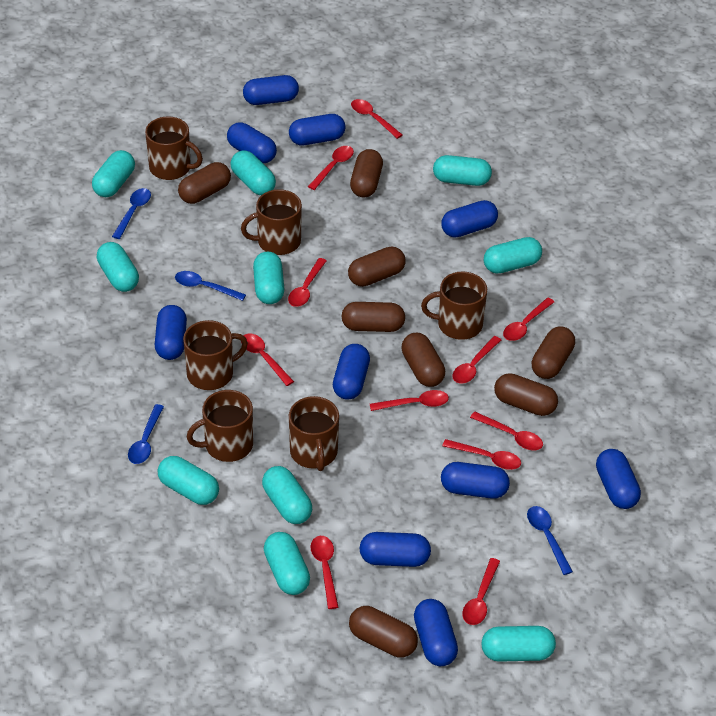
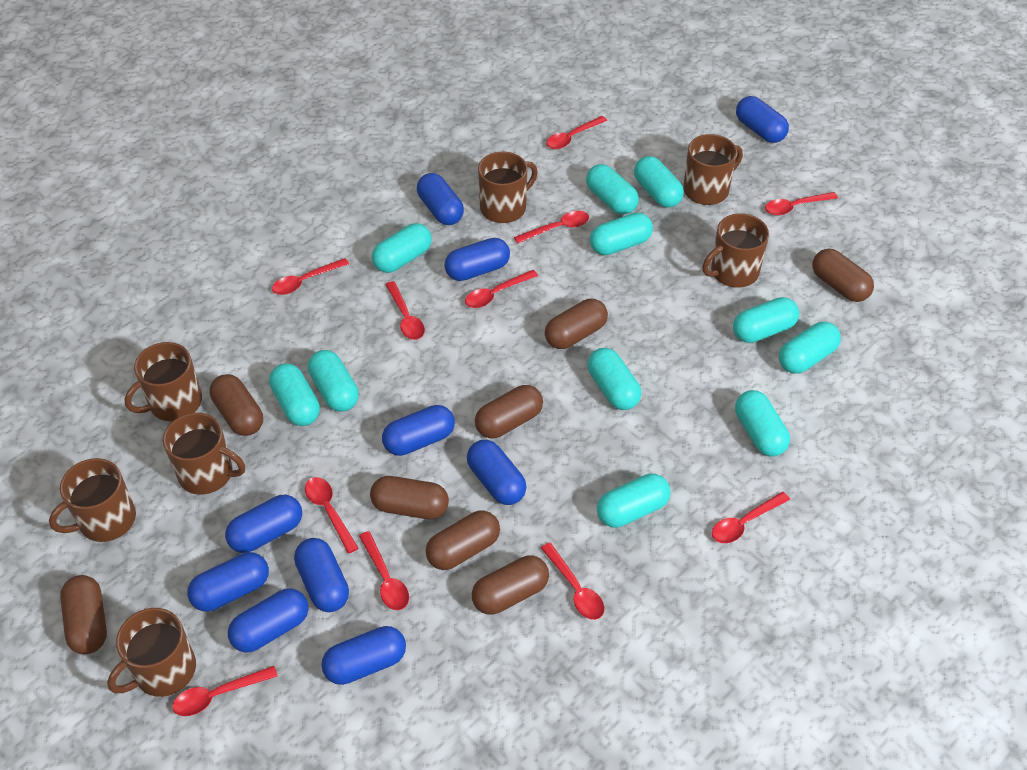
blue spoon: [112,188,151,239] [128,404,164,464] [175,271,246,301] [527,506,573,575] = 4 -> none = 0
brown mug: [145,116,203,180] [183,320,248,390] [187,390,253,462] [241,189,302,255] [289,396,339,471] [421,272,487,340] = 6 -> [49,458,136,542] [107,608,196,697] [124,342,202,421] [163,413,245,495] [478,152,538,223] [683,134,743,205] [702,213,769,288] = 7
turquoise capsule: [92,150,135,197] [97,242,139,292] [158,456,219,505] [230,151,276,195] [253,252,284,304] [262,466,312,524] [264,532,310,595] [433,155,492,186] [481,626,556,662] [484,237,542,274] = 10 -> [269,363,320,426] [308,350,359,412] [372,223,432,273] [586,164,639,214] [588,348,641,410] [590,212,653,255] [597,473,670,528] [634,156,684,208] [733,297,799,343] [735,390,790,457] [779,322,841,373] = 11

